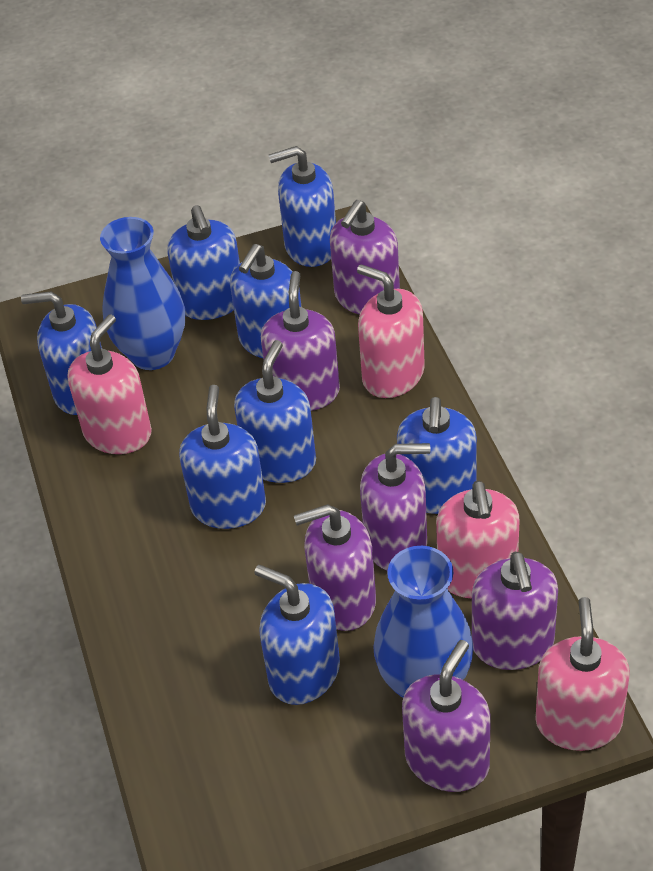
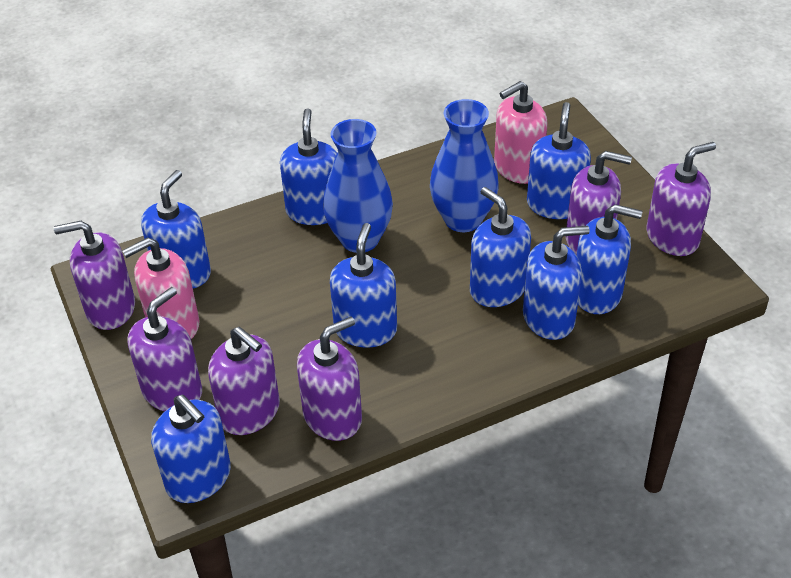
pink soap dispenser: [68,314,152,454] [357,264,425,398] [436,481,520,598] [535,597,630,751] = 4 -> [122,237,199,339] [494,81,547,184] = 2

